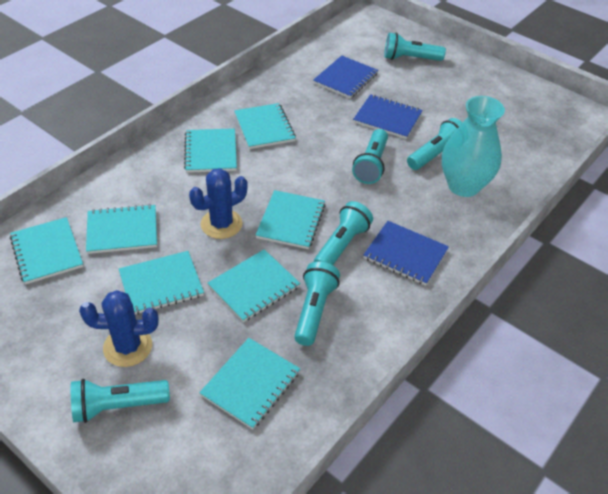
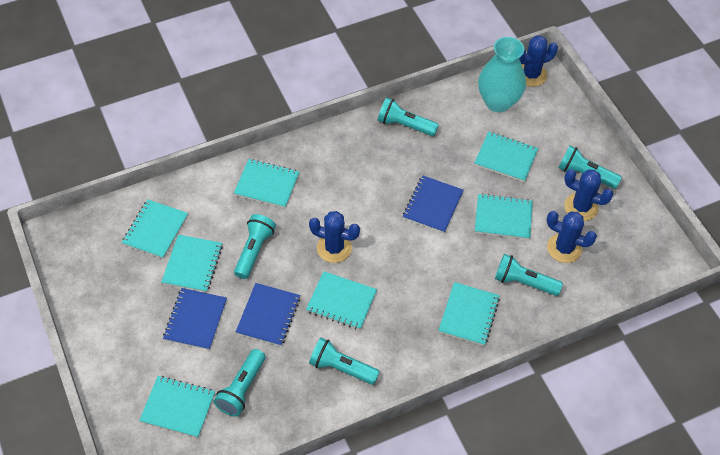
blue cactus: [79,290,159,367] [189,168,248,239] = 2 -> [309,211,360,263] [519,36,558,87] [547,211,597,263] [564,169,613,221] = 4

